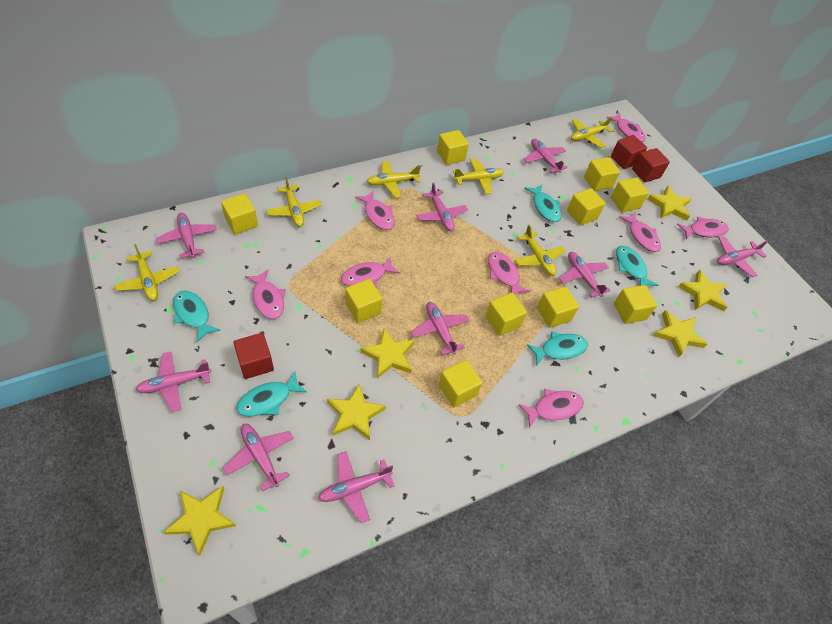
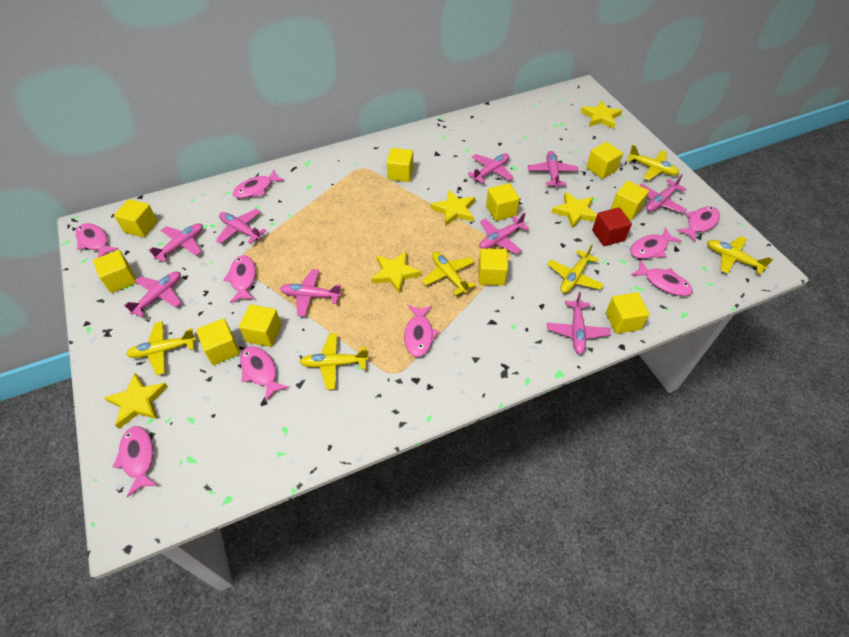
pink fish: [245,269,286,319] [341,256,400,287] [355,190,395,230] [488,252,531,295] [518,389,584,428] [606,112,646,142] [619,212,661,252] [677,217,729,240] = 8 -> [76,223,119,258] [113,426,158,497] [223,255,256,303] [233,170,285,198] [240,346,289,402] [404,305,439,357] [630,227,681,259] [631,260,693,296] [676,207,720,242] = 9
red cube: [233,333,274,379] [611,135,647,169] [632,148,670,182] = 3 -> [592,207,632,246] = 1
turquoise fish: [173,290,221,342] [236,371,307,416] [524,184,561,222] [527,331,588,365] [616,246,658,286] = 5 -> none = 0
yellow star: [164,486,236,556] [327,383,386,440] [360,328,415,379] [648,186,692,221] [653,310,707,357] [678,270,728,311] = 6 -> [104,372,168,429] [371,251,421,294] [431,190,475,226] [551,192,597,229] [581,100,622,129] = 5

